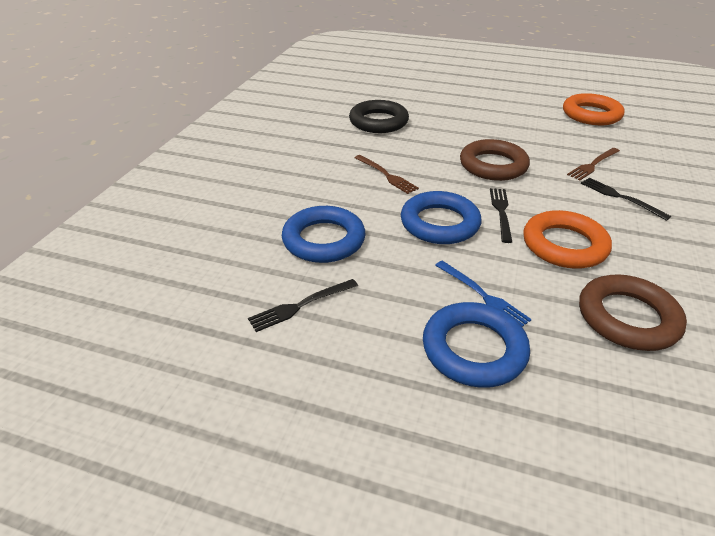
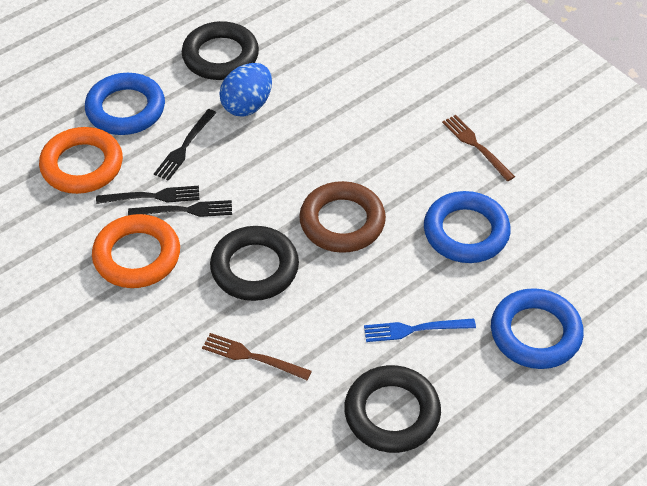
black ring: [349,100,409,133] = 1 -> [182,21,259,80] [210,226,299,301] [344,365,441,453] = 3
blue egg: none = 0 -> [219,63,272,117] = 1
brown ring: [460,139,530,181] [579,274,687,351] = 2 -> [299,181,386,253] = 1

